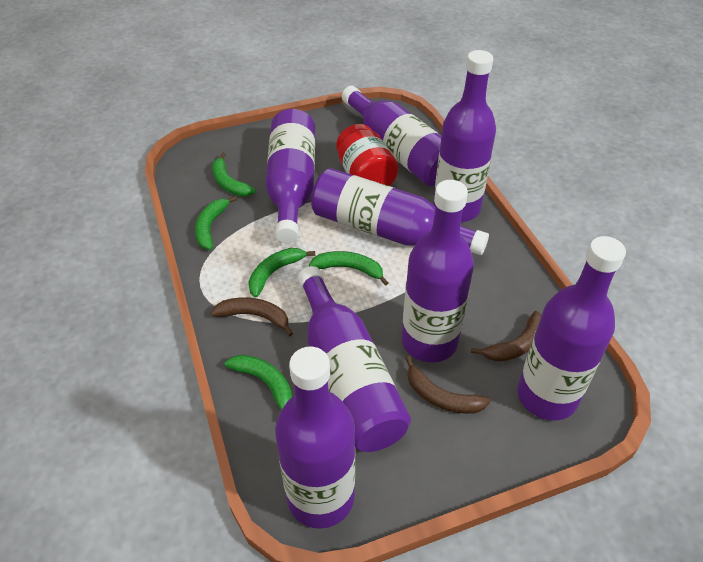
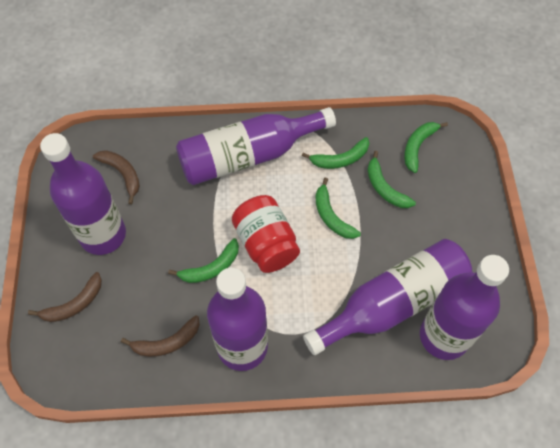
purple bottle: [266,109,315,243] [275,347,355,529] [298,266,411,452] [311,168,489,255] [342,86,441,186] [402,180,474,363] [433,50,496,222] [517,236,626,421] = 8 -> [40,133,126,255] [176,107,336,185] [207,268,268,371] [303,239,472,355] [420,255,509,360] = 5

